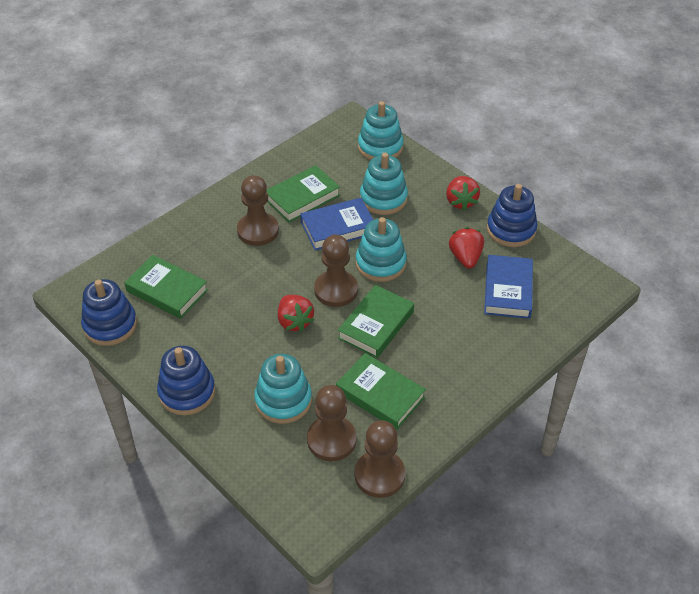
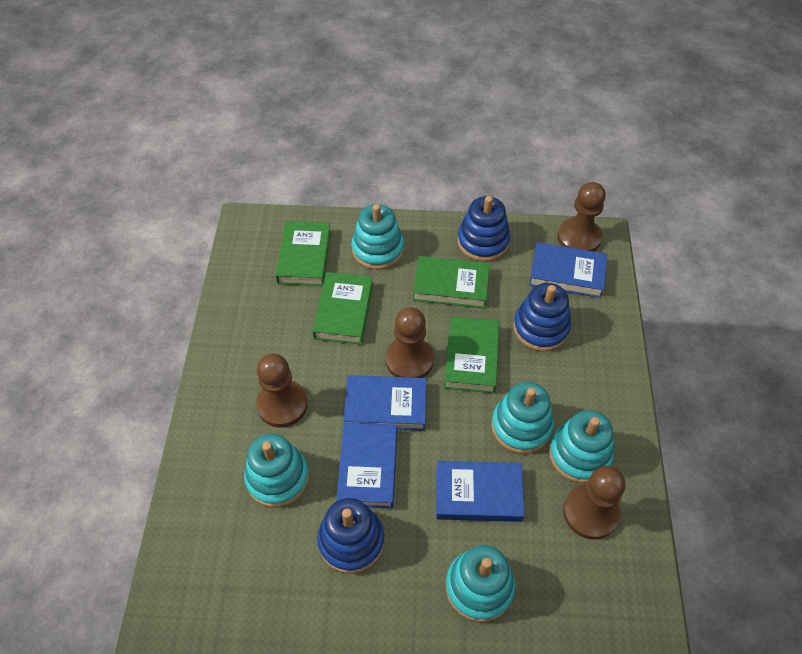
blue book: [300,198,373,250] [484,255,533,319] = 2 -> [336,422,397,509] [344,375,426,431] [436,461,525,522] [529,242,607,298] = 4
red strawberry: [278,295,314,332] [446,176,480,210] [449,227,484,269] = 3 -> none = 0
turquoise stacking toy: [254,354,312,424] [356,217,407,282] [358,101,404,160] [360,153,408,215] = 4 -> [244,434,309,508] [352,204,404,270] [446,545,515,622] [491,382,554,454] [549,410,614,483] = 5

